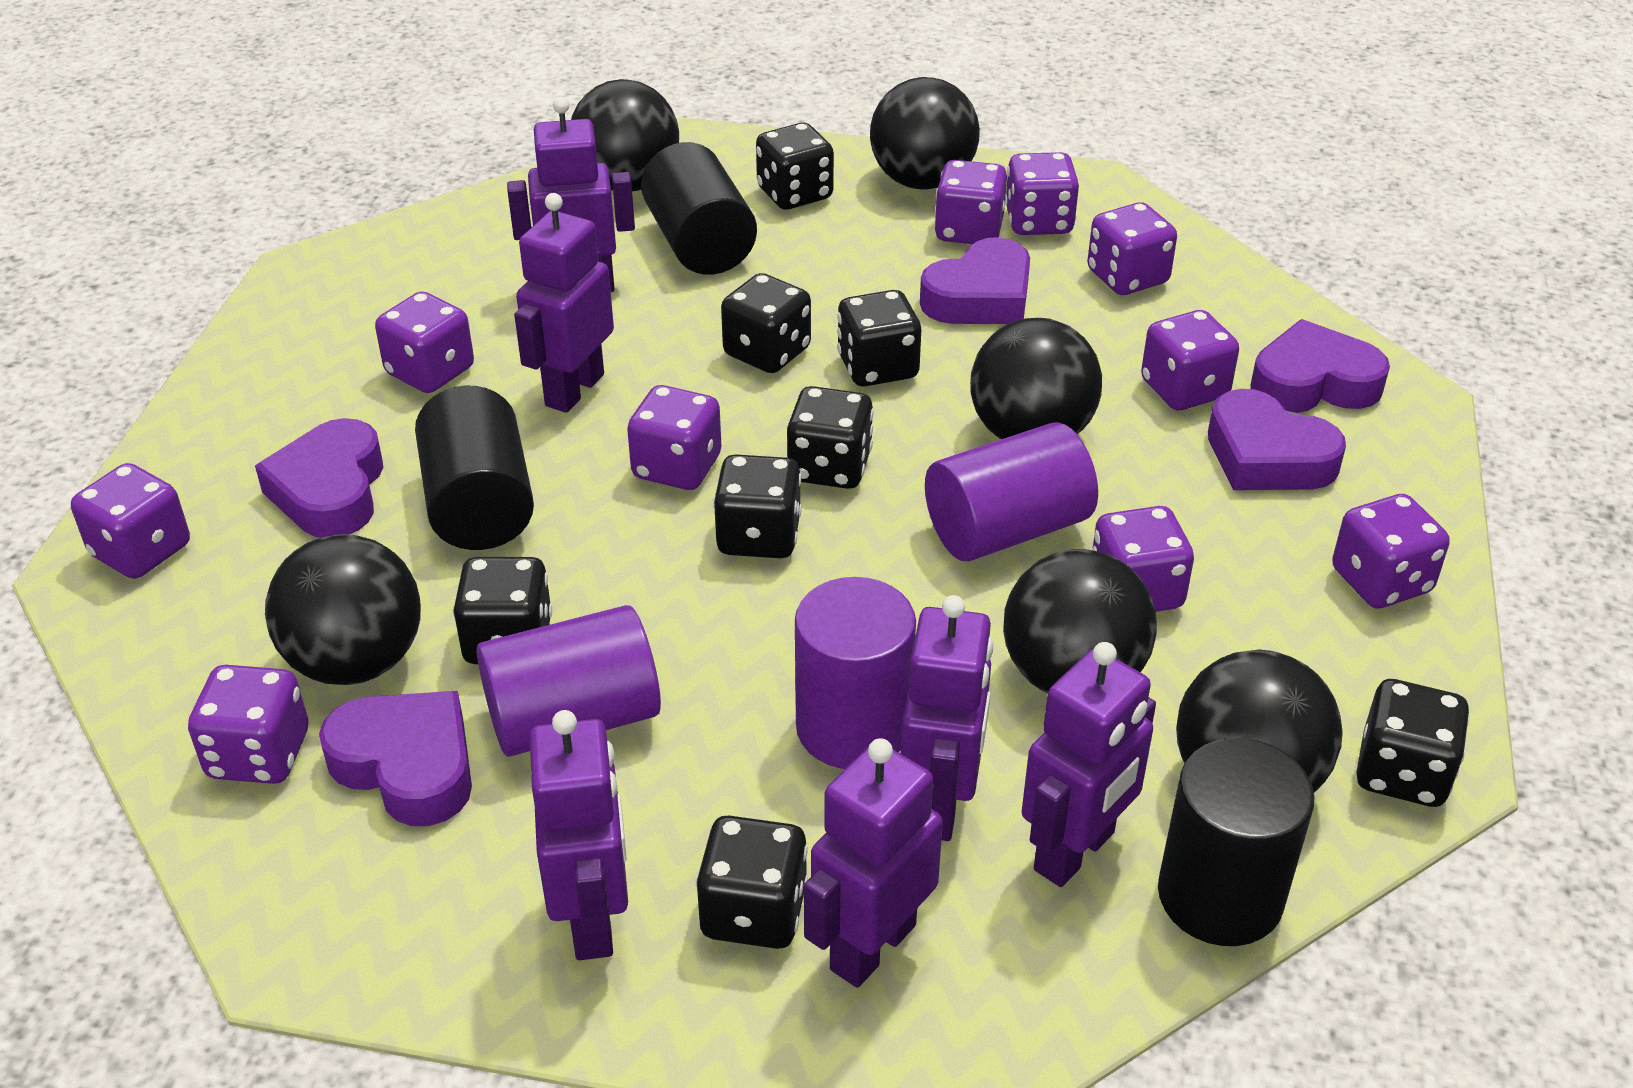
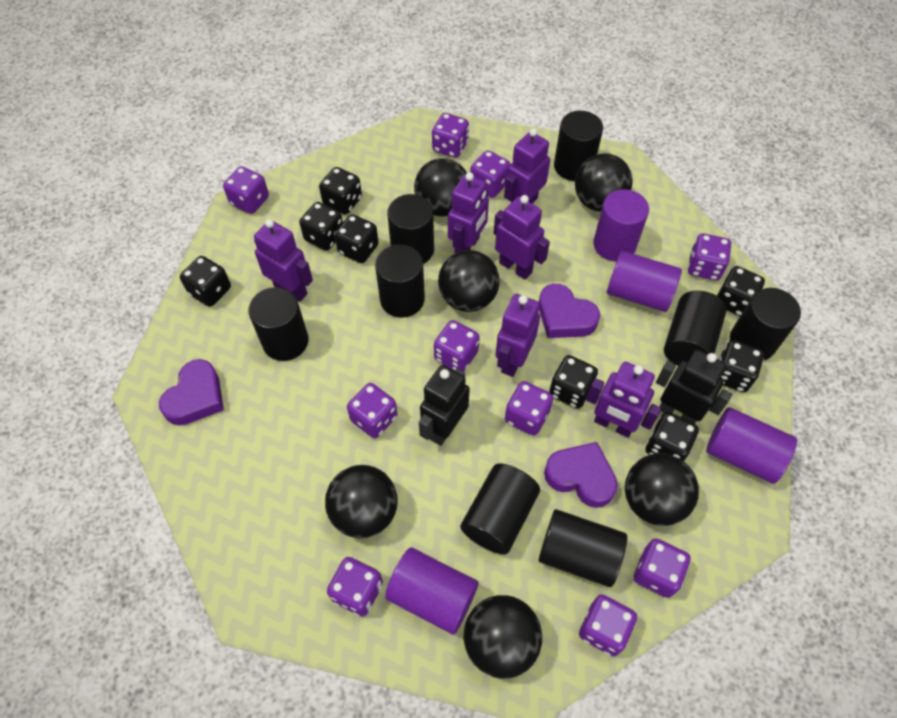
black cylinder: [415,386,534,550] [641,142,757,275] [1158,738,1314,946] = 3 -> [249,287,309,361] [375,244,425,318] [387,194,434,264] [460,463,540,555] [539,509,627,587] [554,111,603,181] [664,291,727,365] [730,288,801,361] = 8
black robot: none = 0 -> [419,365,470,446] [656,350,732,424] = 2
purple cylinder: [476,605,661,757] [795,577,916,769] [925,422,1098,561] = 3 -> [385,547,479,635] [593,189,649,262] [607,251,682,312] [706,407,797,484] = 4
purple heart: [255,418,383,538] [319,691,472,826] [920,237,1030,324] [1208,389,1346,490] [1251,319,1390,413] = 5 -> [159,359,224,426] [539,284,600,338] [544,442,618,508] = 3

